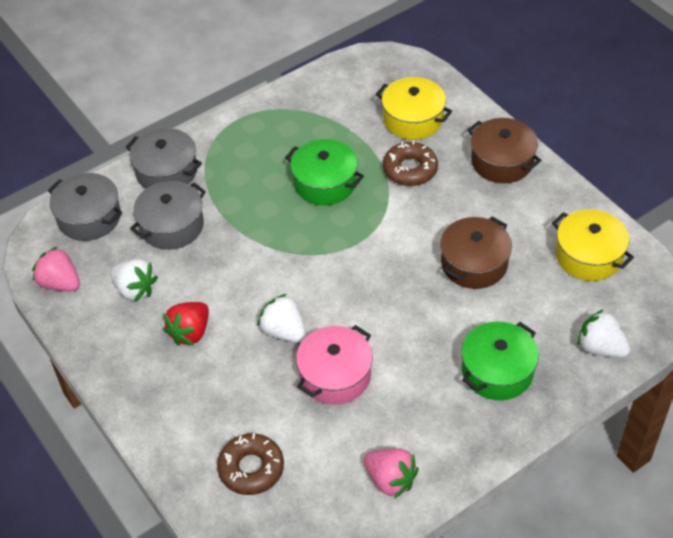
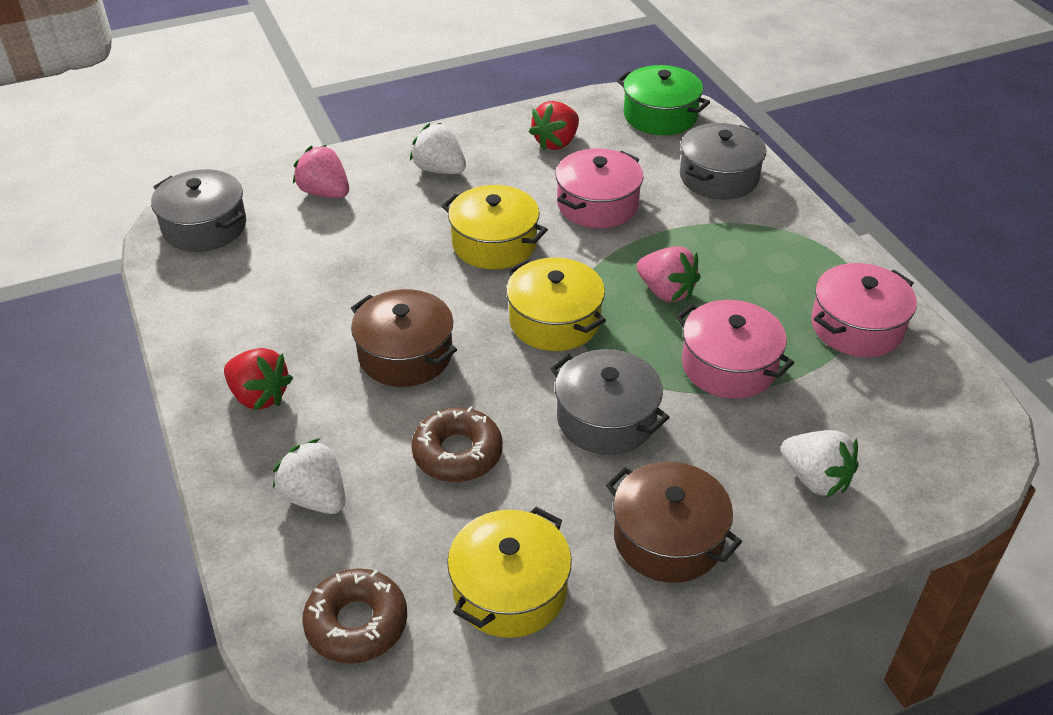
green pot: [285,139,364,205] [461,321,539,400] = 2 -> [617,65,710,135] = 1
pink pot: [296,325,373,405] = 1 -> [556,148,643,228] [676,300,794,399] [811,263,917,357] = 3
red strawberry: [163,302,209,346] = 1 -> [224,348,293,410] [529,101,579,151] = 2
yellow pot: [376,77,452,140] [552,209,634,281] = 2 -> [441,185,548,269] [447,507,572,638] [506,258,606,351] = 3

